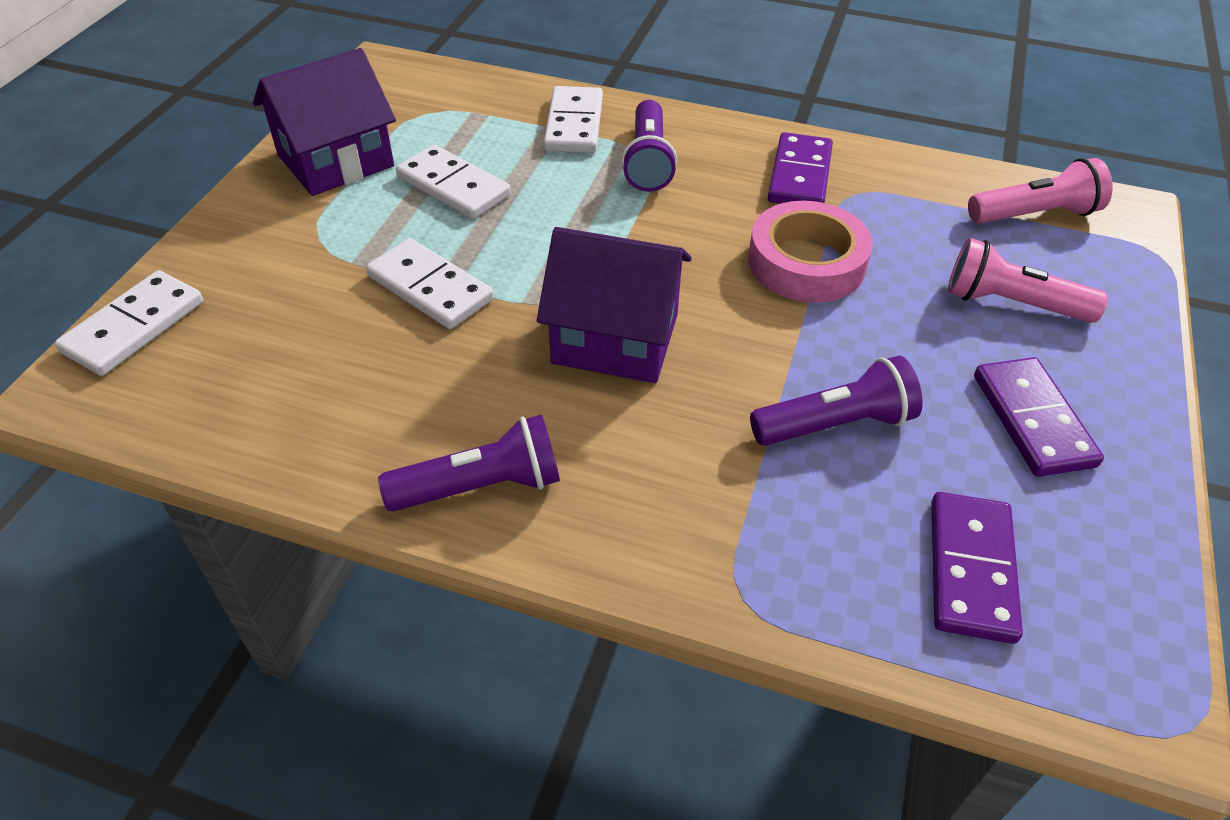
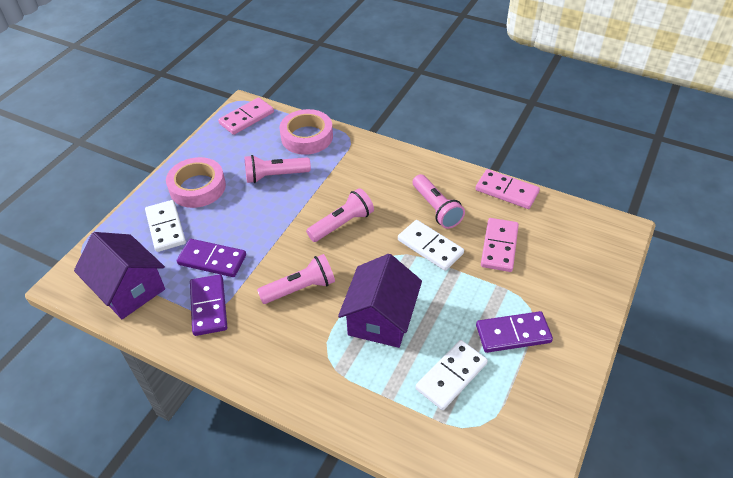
pink domino: none = 0 -> [218,97,274,135] [475,169,540,209] [481,218,519,272] = 3
pink flashlight: [948,238,1108,323] [968,158,1113,224] = 2 -> [244,155,311,183] [257,254,335,304] [306,188,374,242] [413,174,465,229] = 4
pink tape: [748,201,873,303] = 1 -> [166,157,226,208] [280,109,333,155] = 2
purple flashlight: [378,415,560,511] [622,100,677,192] [750,356,922,446] = 3 -> none = 0
white domino: [55,270,203,376] [366,238,494,329] [396,145,511,219] [544,86,603,153] = 4 -> [145,200,186,252] [398,220,464,271] [416,340,488,410] = 3

